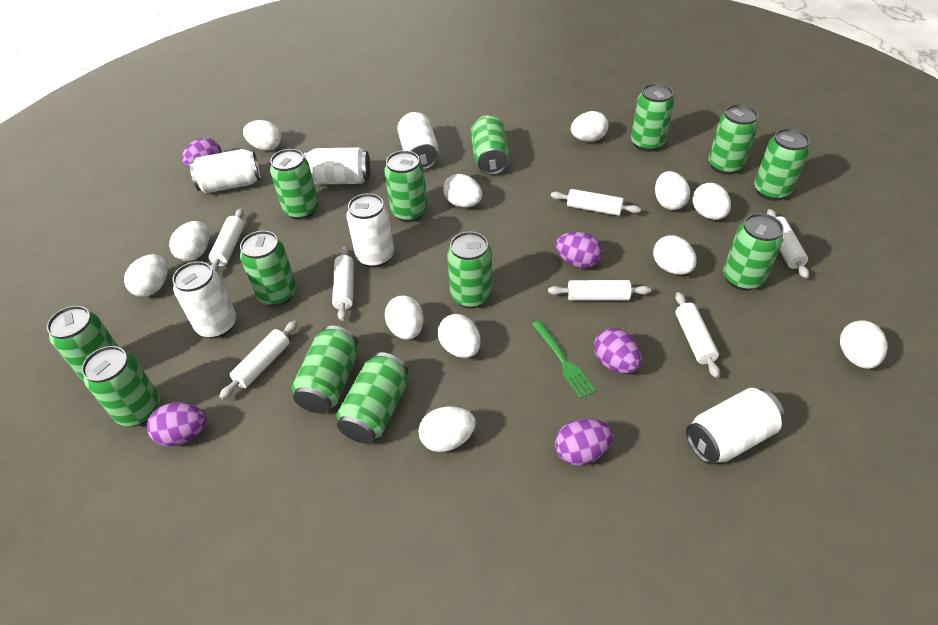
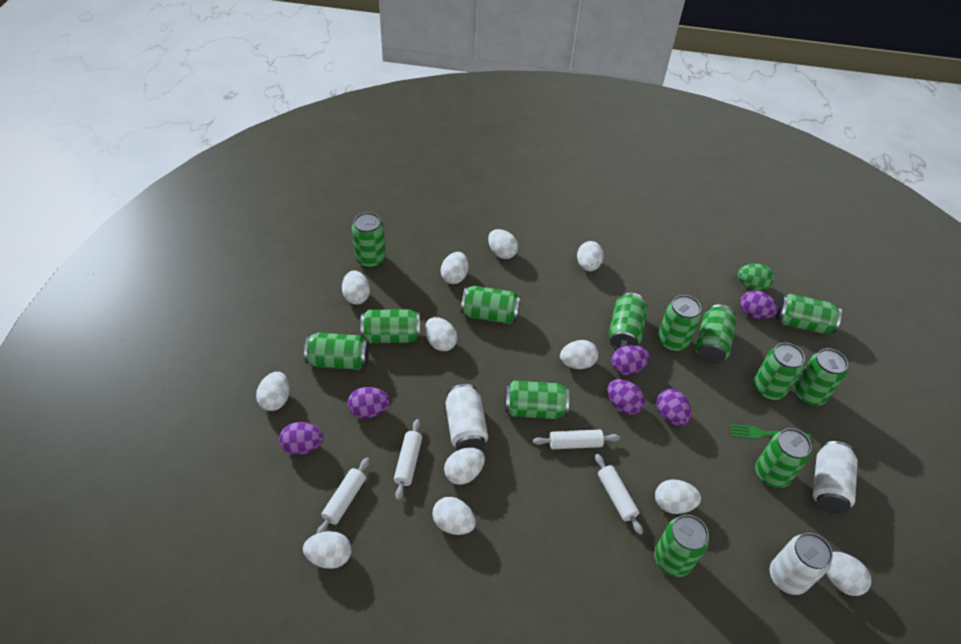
green egg: none = 0 -> [738,264,774,291] = 1
purple egg: [147,402,207,446] [182,138,222,168] [555,419,613,466] [556,232,602,268] [594,328,641,374] = 5 -> [279,422,323,455] [348,387,390,418] [607,379,645,415] [611,345,650,375] [656,389,691,426] [740,290,778,319] = 6
white can: [172,261,236,339] [190,149,261,193] [303,147,370,185] [346,193,394,268] [397,112,439,170] [686,388,785,465] = 6 -> [445,384,488,451] [770,533,833,595] [813,441,858,514] = 3
white rolling pin: [209,209,244,272] [219,321,298,399] [332,246,354,321] [548,280,651,301] [551,189,641,216] [675,292,720,378] [767,209,809,278] = 7 -> [317,458,370,533] [394,419,422,500] [533,430,620,449] [595,454,643,535] = 4

